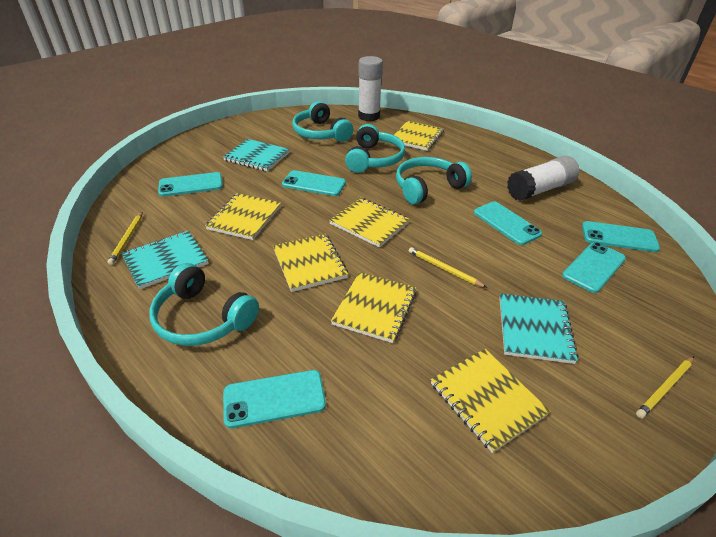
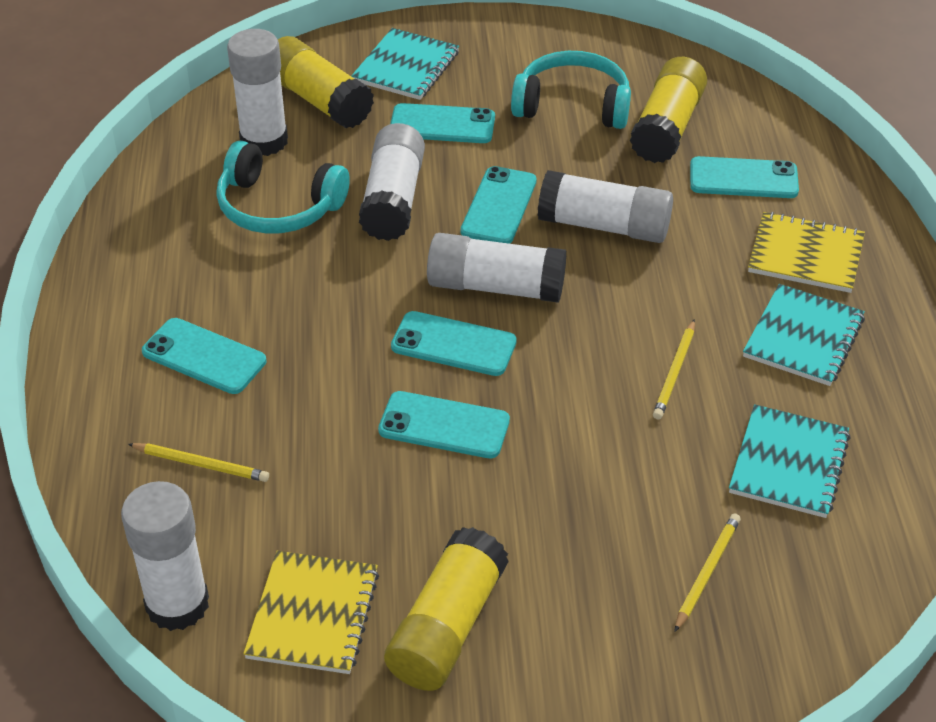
turquoise headphones: [149,263,259,346] [292,101,353,142] [345,124,405,173] [396,157,472,205] = 4 -> [216,141,350,234] [511,51,631,129] = 2
white glue stick: [358,56,383,121] [507,156,579,201] = 2 -> [121,481,209,631] [227,29,288,156] [359,123,425,241] [427,233,566,303] [538,170,673,243] = 5
yellow glue stick: none = 0 -> [278,36,374,128] [384,527,509,691] [630,57,707,163] = 3
yellow notebook: [205,193,281,240] [273,234,348,292] [329,198,410,247] [331,272,417,343] [394,120,444,151] [431,349,551,453] = 6 -> [243,551,379,674] [748,212,865,293] = 2

